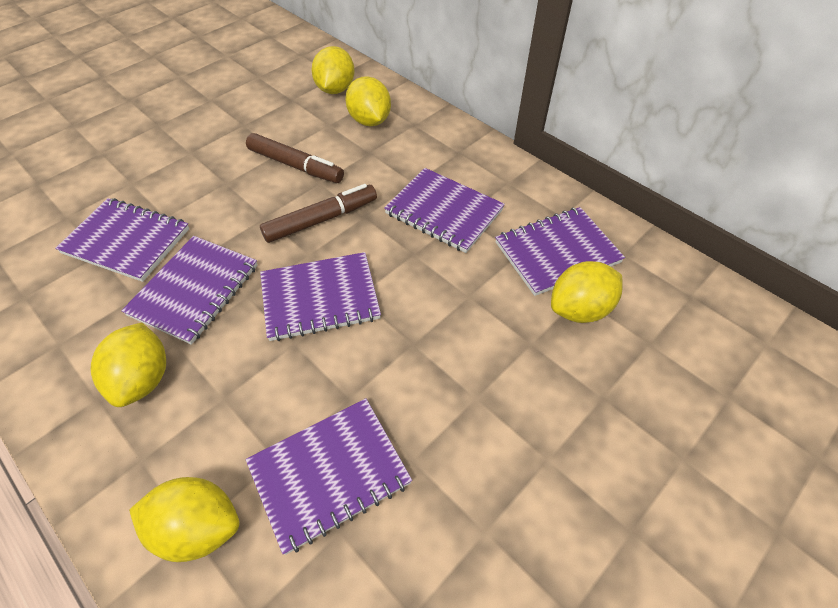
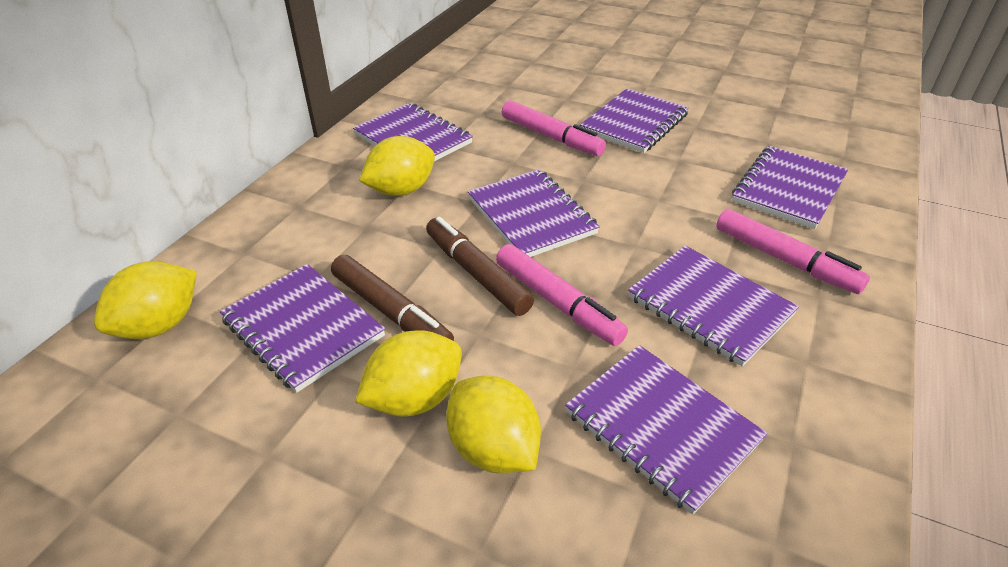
pink marker: none = 0 -> [496,244,628,346] [502,100,606,156] [716,209,870,294] = 3
purple notebook: [55,198,189,282] [121,236,258,345] [246,398,412,555] [260,252,381,341] [384,168,505,253] [495,207,625,296] = 6 -> [220,264,385,393] [353,103,473,161] [468,169,600,257] [565,345,767,515] [580,88,689,153] [628,245,799,367] [732,146,848,229] = 7
yellow lemon: [91,322,166,407] [129,477,239,562] [312,46,355,94] [345,76,391,126] [551,261,623,323] = 5 -> [94,261,197,339] [355,330,462,417] [359,136,435,196] [446,376,541,473] = 4

